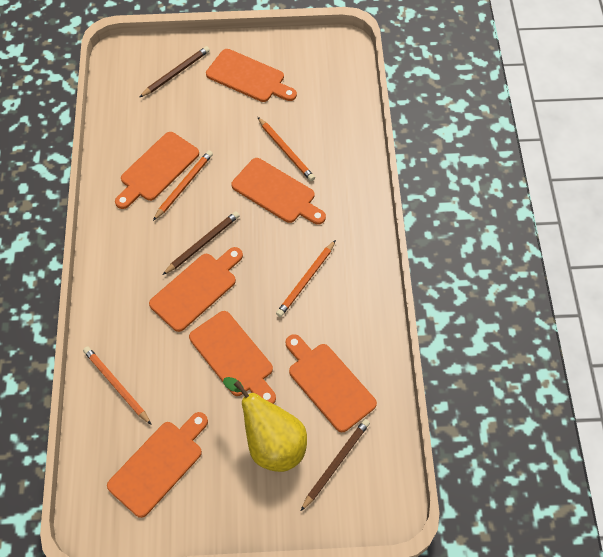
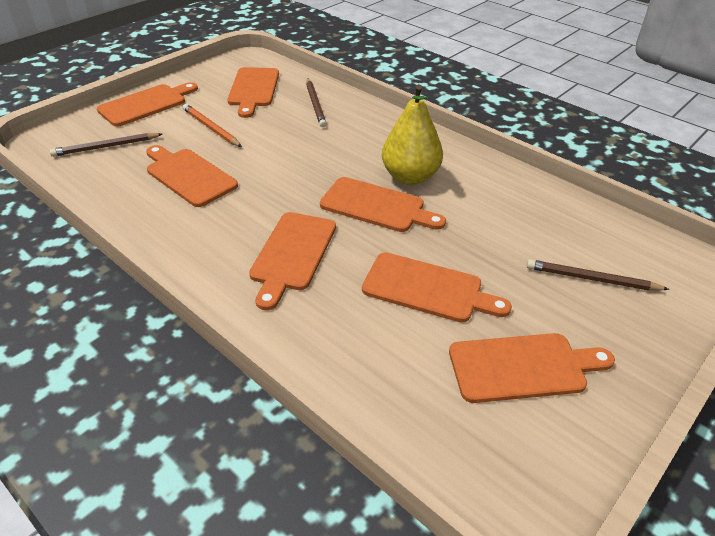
orange pencil: [83,346,152,425] [153,150,213,221] [258,117,315,181] [276,240,336,317] = 4 -> [183,104,242,147] = 1

